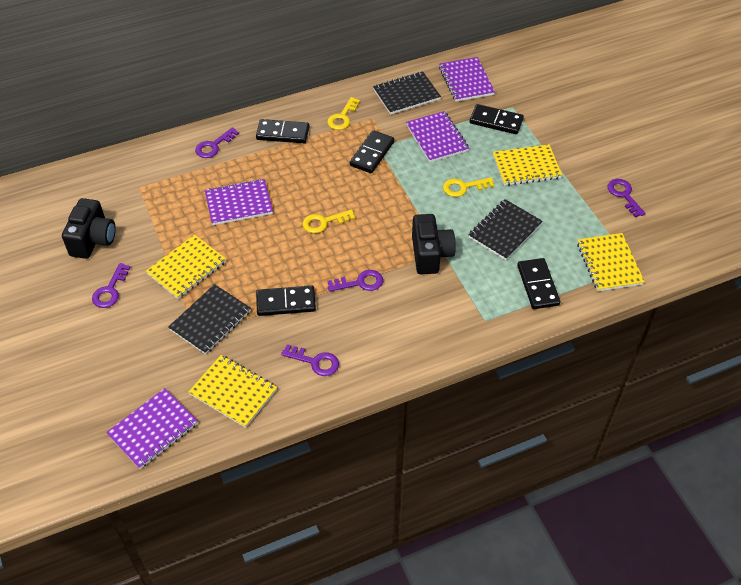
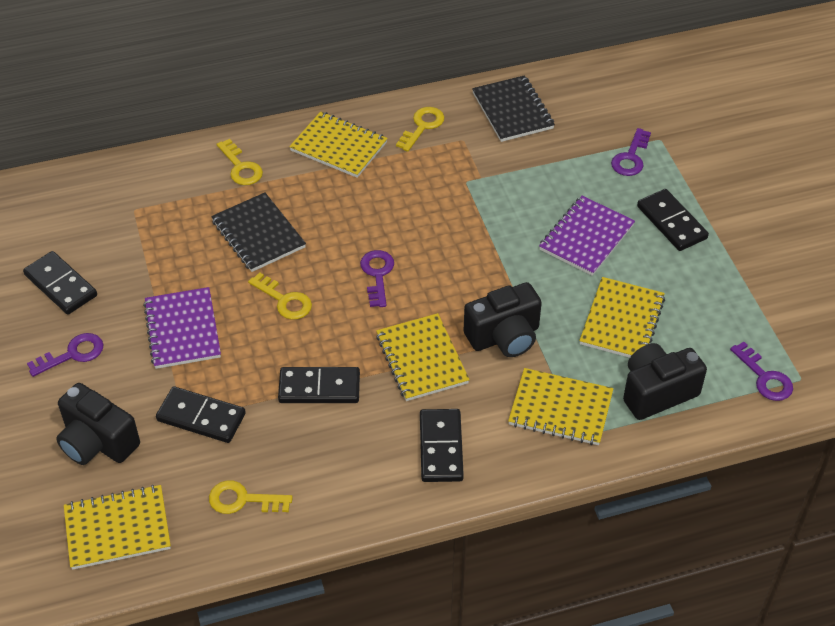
black camera: [62,198,116,259] [412,214,456,274] = 2 -> [56,383,140,465] [464,282,542,357] [623,343,707,420] = 3
black notebook: [168,284,251,354] [373,72,441,115] [468,199,543,260] = 3 -> [211,193,306,272] [472,75,555,142] = 2
purple key: [92,263,131,308] [195,127,239,158] [281,344,339,376] [327,270,383,292] [607,179,646,217] = 5 -> [27,333,103,377] [360,250,394,307] [611,128,651,176] [730,342,793,401] = 4
purple notebook: [106,388,198,469] [205,179,273,225] [406,111,469,162] [439,57,495,102] = 4 -> [143,287,221,369] [539,196,635,276] = 2
yellow key: [302,209,355,233] [327,97,360,130] [443,177,494,197] = 3 -> [209,480,293,514] [216,139,263,185] [248,272,312,320] [396,107,444,152] = 4
yellow notebook: [146,234,226,299] [189,355,277,428] [493,144,562,186] [577,233,645,291] = 4 -> [64,485,171,570] [289,111,388,178] [376,313,470,401] [508,368,613,445] [579,277,665,358] = 5

